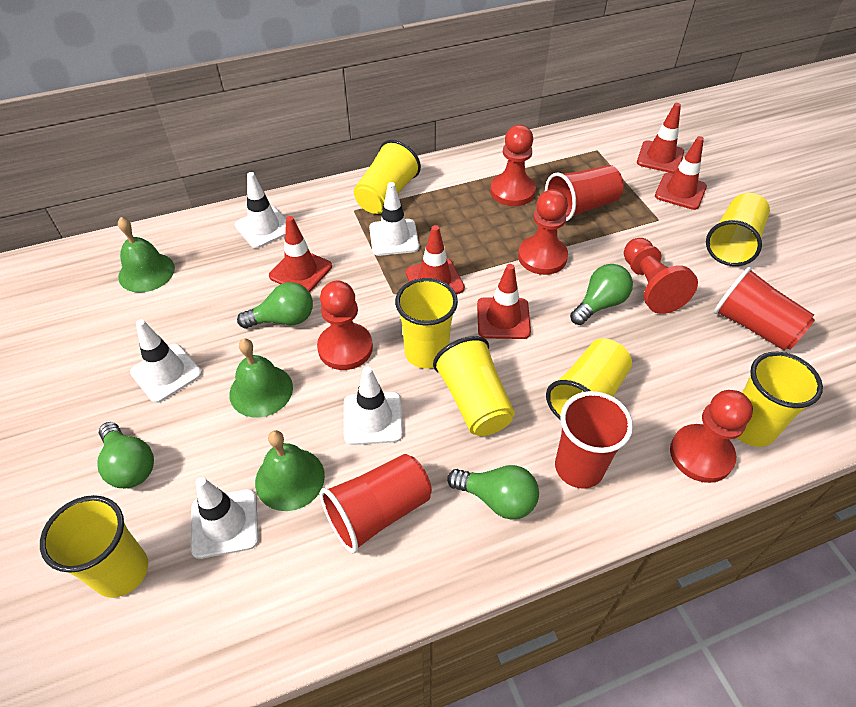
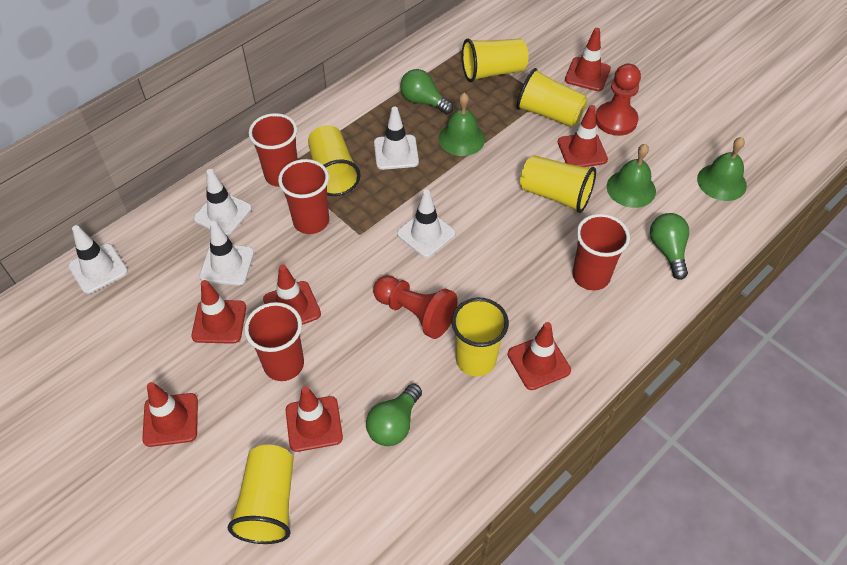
green light bulb: [97,422,154,488] [237,282,313,328] [447,465,539,520] [570,264,633,325] = 4 -> [366,384,422,446] [400,69,454,115] [650,213,689,280] = 3
red pawn: [317,281,373,370] [490,125,536,206] [518,189,568,275] [624,238,698,314] [670,390,753,483] = 5 -> [373,276,458,339] [596,64,641,136] = 2
red traffic cone: [269,216,332,292] [405,225,465,294] [477,264,531,339] [637,103,684,173] [655,136,707,210] = 5 -> [142,382,198,447] [191,280,246,344] [263,264,321,325] [285,386,343,452] [508,322,571,390] [558,105,608,167] [565,28,611,91] = 7
yellow cup: [40,495,148,598] [354,140,421,214] [395,278,458,369] [433,336,515,436] [546,338,632,420] [706,193,770,266] [737,352,823,447] = 7 -> [228,445,294,544] [308,125,361,196] [451,298,509,376] [462,38,528,82] [516,68,588,127] [520,155,596,213] = 6

